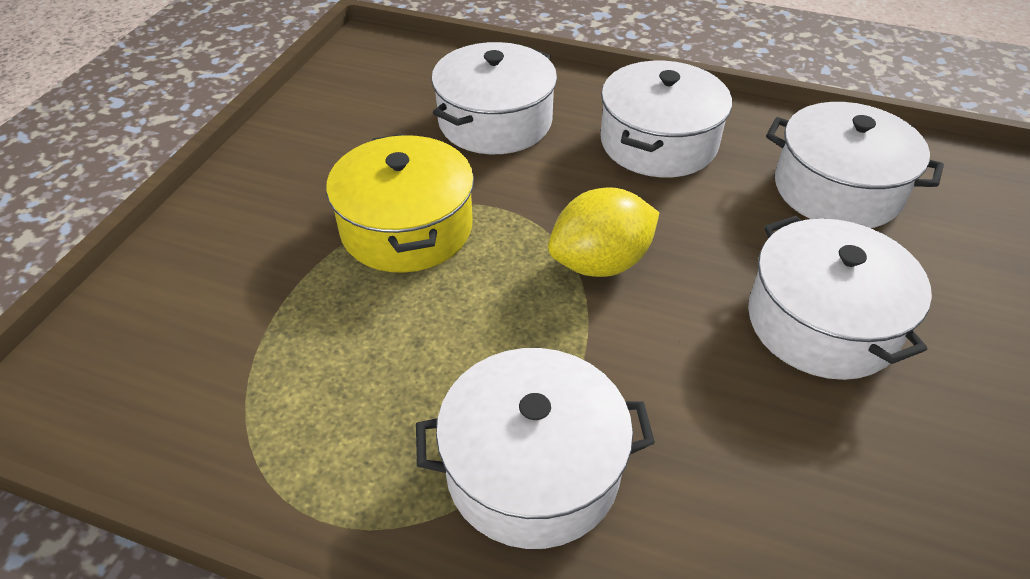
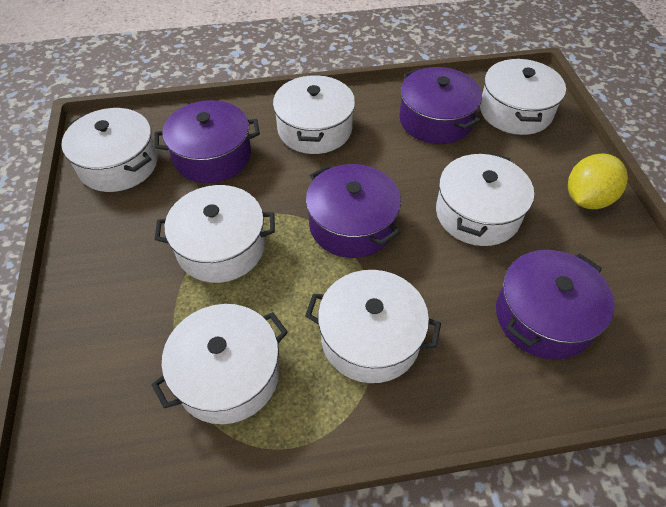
purple pot: none = 0 -> [154,100,260,183] [306,164,401,258] [399,67,482,144] [496,250,615,360] = 4
white pot: [416,348,655,549] [431,42,557,154] [600,61,732,177] [748,216,932,380] [766,102,944,228] = 5 -> [61,108,158,192] [152,304,288,424] [154,185,275,283] [273,74,355,154] [305,270,441,383] [436,152,534,246] [480,58,566,135] = 7
yellow pot: [326,134,474,273] = 1 -> none = 0

